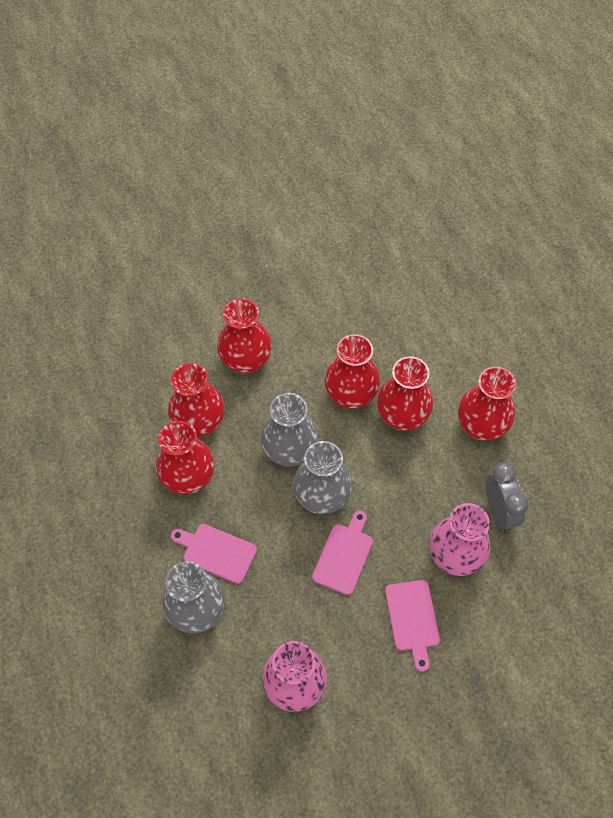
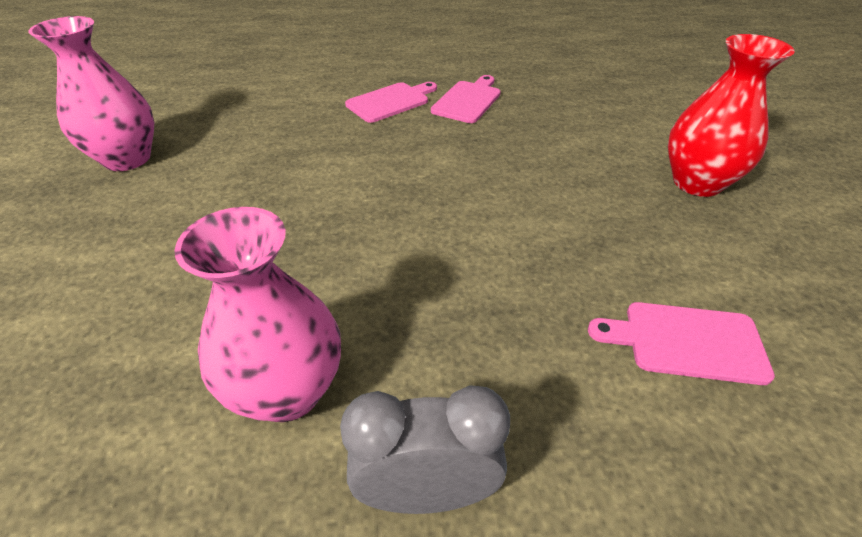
grey vase: [162,561,225,633] [261,393,318,467] [293,441,352,514] = 3 -> none = 0
red vase: [156,421,214,494] [168,363,225,437] [217,298,272,374] [324,334,380,409] [377,356,433,431] [458,366,516,441] = 6 -> [668,34,795,197] = 1

